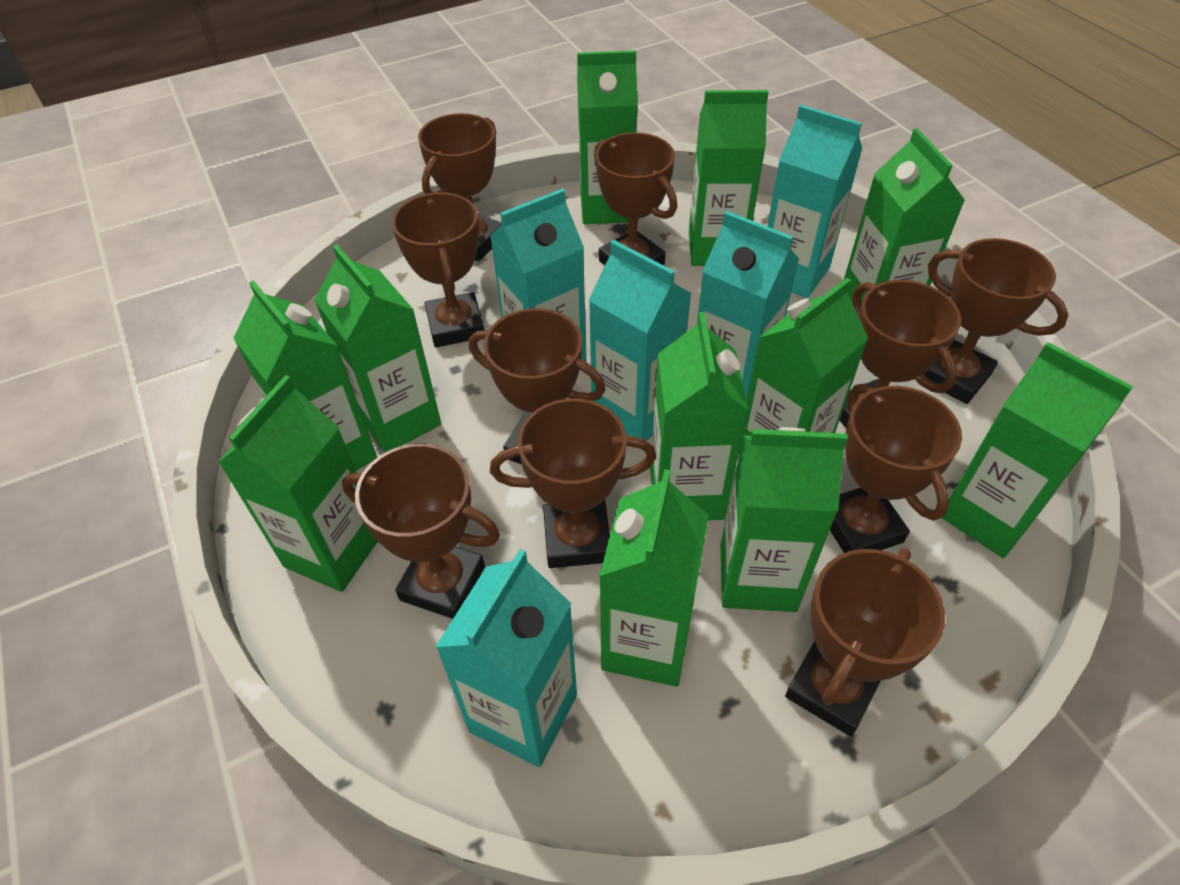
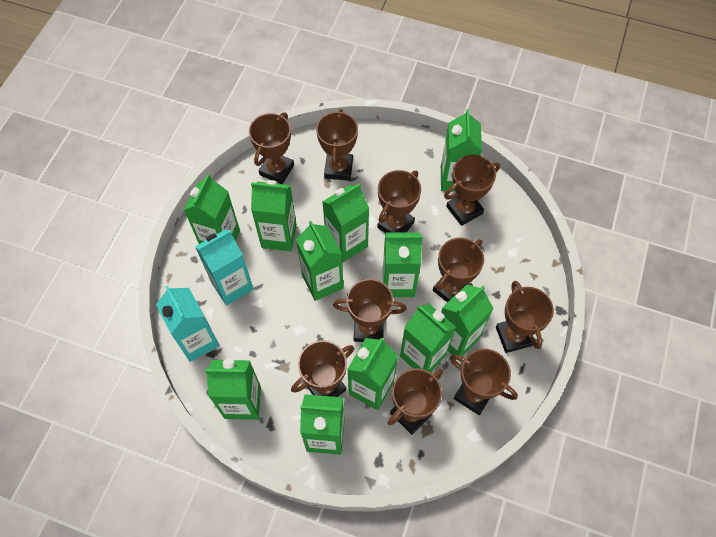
turquoise carton: [435,549,577,767] [490,188,586,362] [588,240,692,441] [697,211,799,401] [767,105,862,298] = 5 -> [156,285,220,362] [195,229,254,305] = 2

